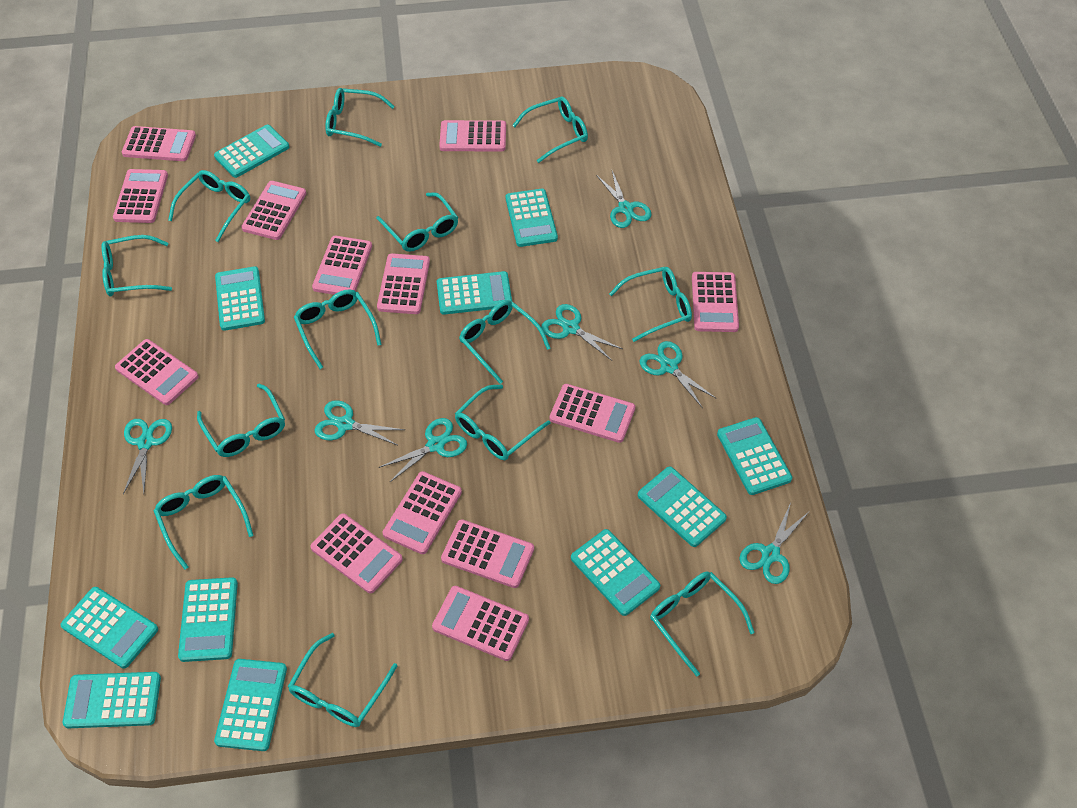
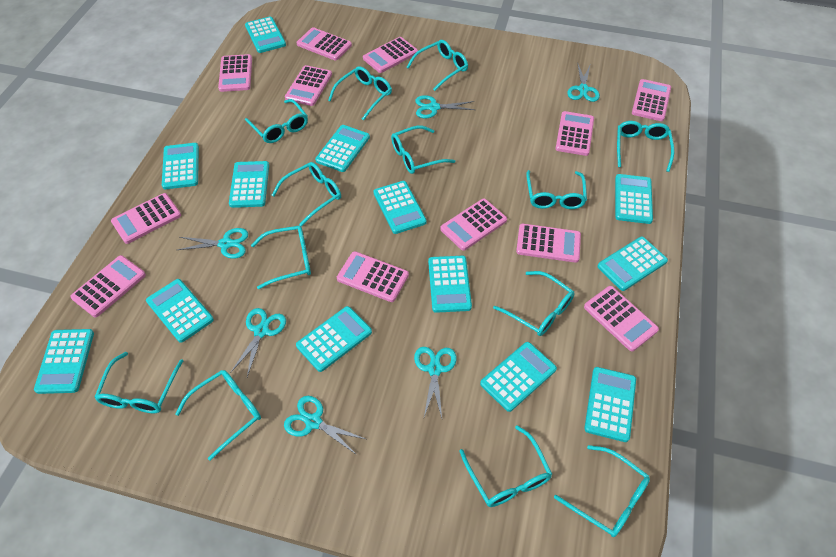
pink calculator: [113,169,168,223] [115,339,199,405] [122,126,196,161] [241,181,306,240] [310,513,403,593] [312,236,372,295] [377,253,430,314] [383,471,462,554] [432,586,529,661] [439,120,506,152] [441,519,534,588] [550,384,635,443] [692,272,739,332] = 13 -> [70,255,146,317] [111,193,181,244] [218,54,252,92] [285,65,332,106] [297,27,352,60] [337,251,409,302] [363,37,418,73] [440,198,507,251] [516,224,581,263] [555,111,594,156] [584,286,659,351] [632,79,671,121] = 12
turquoise calculator: [61,587,158,669] [63,672,161,728] [178,577,238,662] [214,124,289,178] [214,659,287,751] [215,266,265,331] [437,271,512,315] [505,189,558,247] [571,529,660,616] [638,466,727,547] [717,417,792,495] = 11 -> [34,329,94,394] [146,279,214,343] [162,143,199,189] [229,161,269,208] [245,16,286,53] [296,306,372,372] [315,125,370,172] [374,181,427,234] [428,256,472,313] [480,342,557,412] [584,367,636,442] [597,237,668,291] [615,174,653,224] = 13
turquoise scissors: [123,419,172,494] [314,400,405,445] [379,418,467,482] [541,304,623,360] [596,171,652,228] [640,341,717,407] [739,503,810,584] = 7 -> [178,228,248,259] [230,308,286,377] [284,396,366,455] [414,347,456,418] [415,95,475,118] [568,63,600,102] = 6

